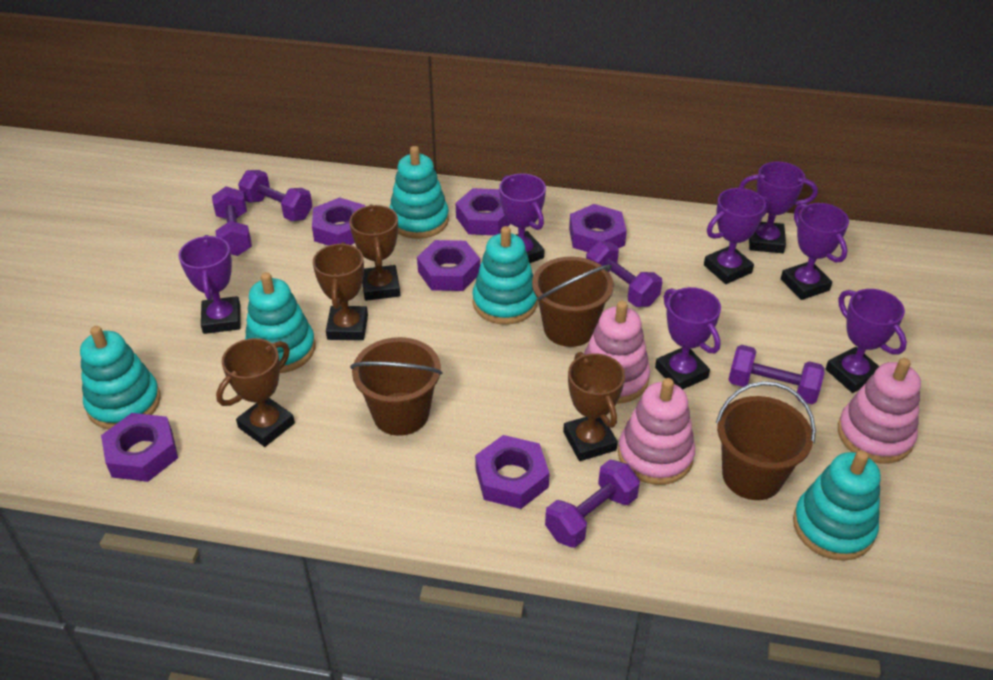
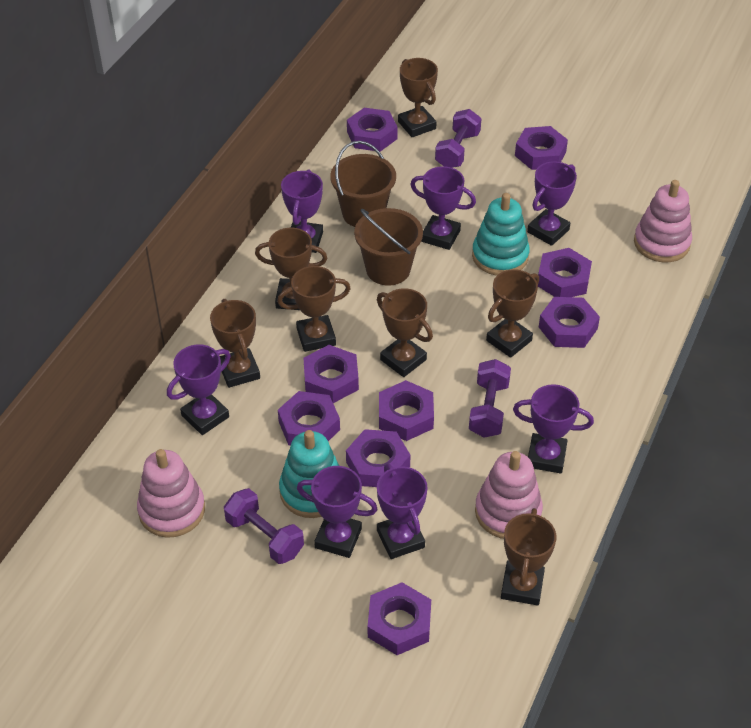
brown bucket: [350,337,442,436] [532,257,614,347] [716,381,816,500] = 3 -> [330,141,396,227] [354,208,423,286] = 2
brown trophy: [216,338,295,447] [313,242,368,340] [349,204,400,301] [563,352,625,461] = 4 -> [210,299,260,388] [255,228,327,310] [277,266,351,352] [377,288,433,377] [398,58,438,137] [486,269,539,358] [501,508,556,606] = 7
purple dumbbell: [212,186,252,256] [238,170,313,221] [545,460,640,548] [586,241,662,307] [728,345,825,404] = 5 -> [224,488,304,564] [435,109,482,168] [469,359,511,438] = 3
purple nut: [101,413,178,482] [312,197,365,246] [417,240,480,291] [456,188,510,235] [475,435,550,509] [569,204,627,252] = 6 -> [278,391,340,446] [304,345,359,403] [346,429,410,487] [347,108,398,152] [368,582,431,655] [379,380,434,441] [515,126,568,170] [538,248,592,297] [539,297,600,348] = 9
turquoise stacking toy: [80,326,161,429] [245,272,315,373] [389,146,449,239] [472,226,538,325] [793,450,881,561] = 5 -> [279,430,339,518] [472,193,530,276] = 2

